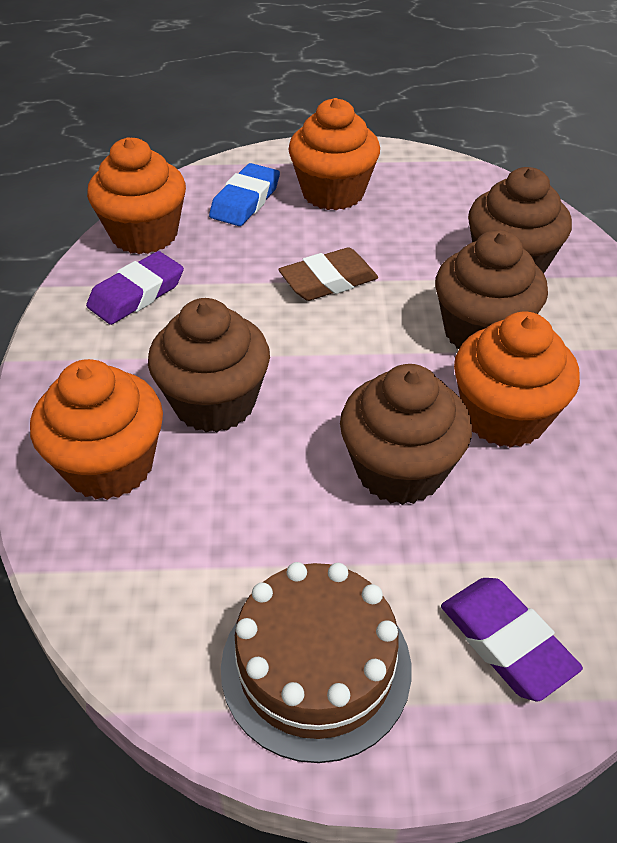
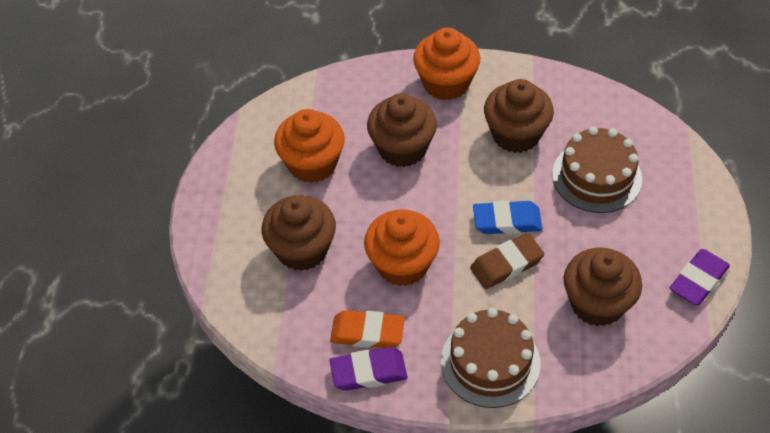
brown cake: [221,562,411,763] = 1 -> [441,308,540,408] [552,126,642,213] = 2
orange cupcake: [30,359,163,500] [87,137,186,254] [288,98,380,210] [454,311,580,448] = 4 -> [274,109,345,183] [364,209,440,286] [413,27,480,100] = 3
orange eraser: none = 0 -> [330,310,405,348] = 1

